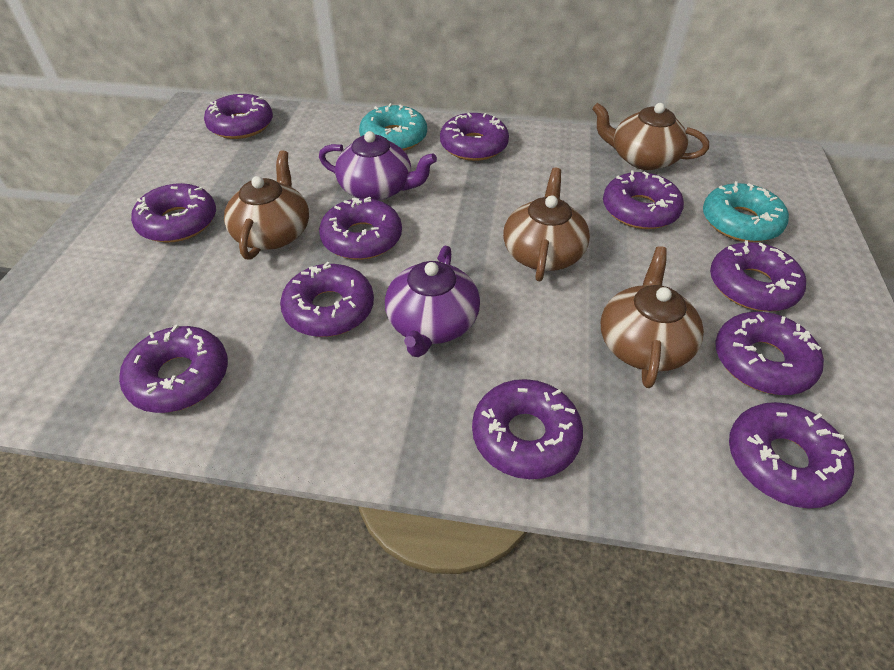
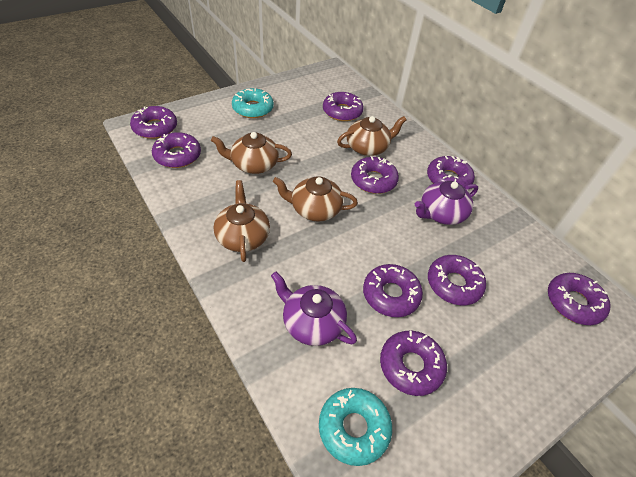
purple donut: [119,325,228,413] [131,183,216,243] [204,94,273,139] [280,262,374,337] [319,196,402,260] [440,113,509,161] [472,379,583,479] [603,170,684,229] [710,240,806,311] [715,312,824,395] [729,402,854,509] = 11 -> [130,106,177,139] [152,132,201,168] [323,92,364,121] [351,157,399,194] [363,264,423,317] [380,331,447,396] [427,156,475,190] [428,255,486,305] [548,273,611,325] = 9

